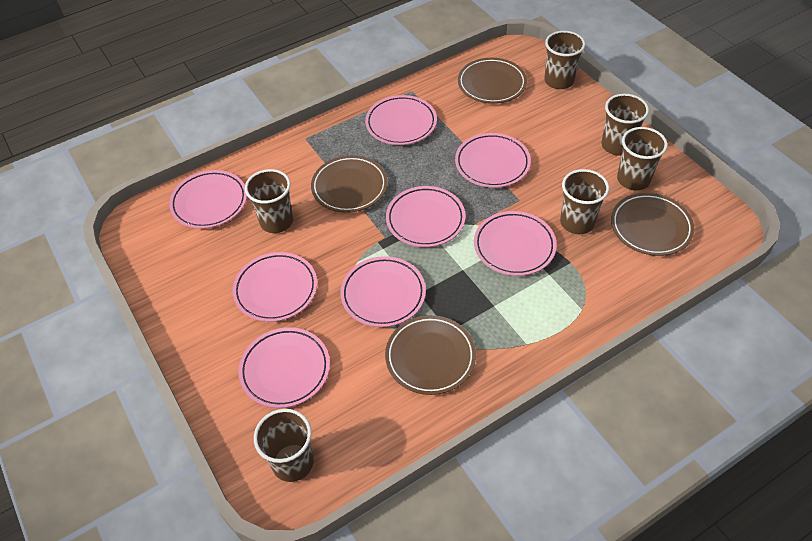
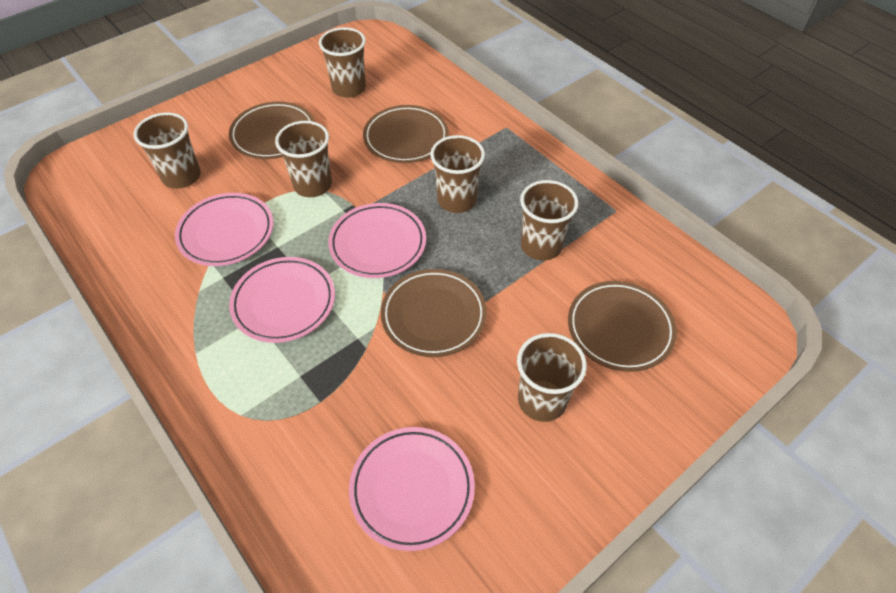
pink plate: [169,170,247,229] [232,252,317,322] [238,327,330,408] [340,256,426,327] [365,95,437,145] [386,186,466,247] [455,133,531,188] [474,211,557,276] = 8 -> [175,193,273,266] [229,257,335,343] [328,203,426,278] [349,427,475,551] = 4

